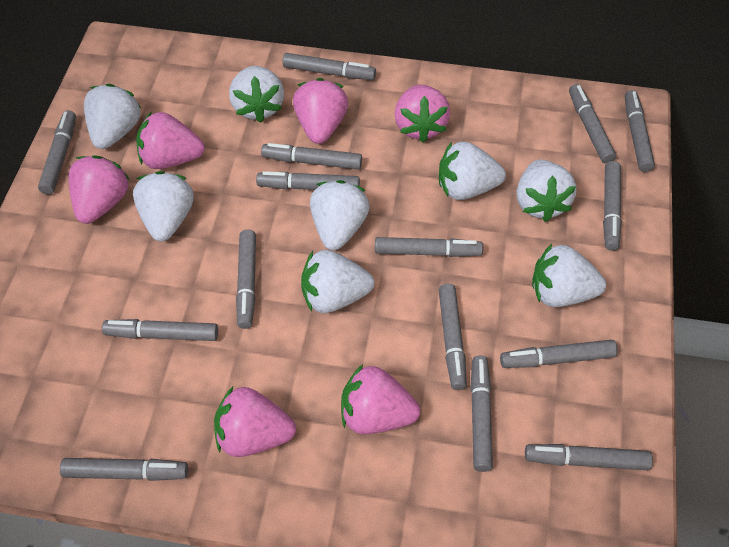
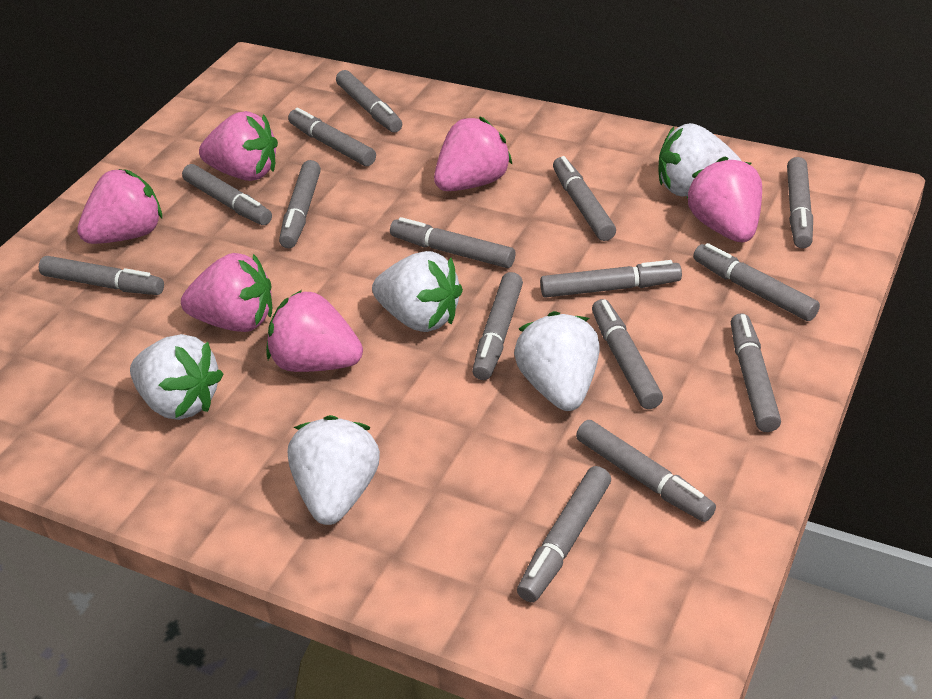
white strawberry: [84,84,141,149] [133,171,194,241] [229,66,284,123] [301,250,374,313] [310,180,370,250] [439,141,506,200] [517,160,576,222] [532,244,606,307] = 8 -> [130,334,224,420] [287,415,380,525] [372,251,463,332] [514,311,600,411] [658,123,741,197] = 5

